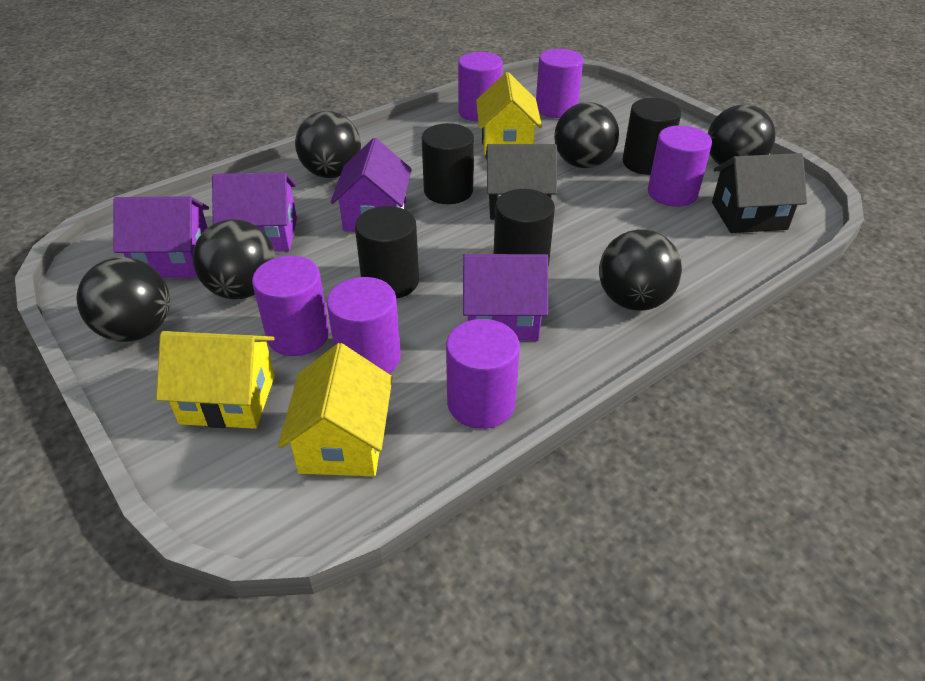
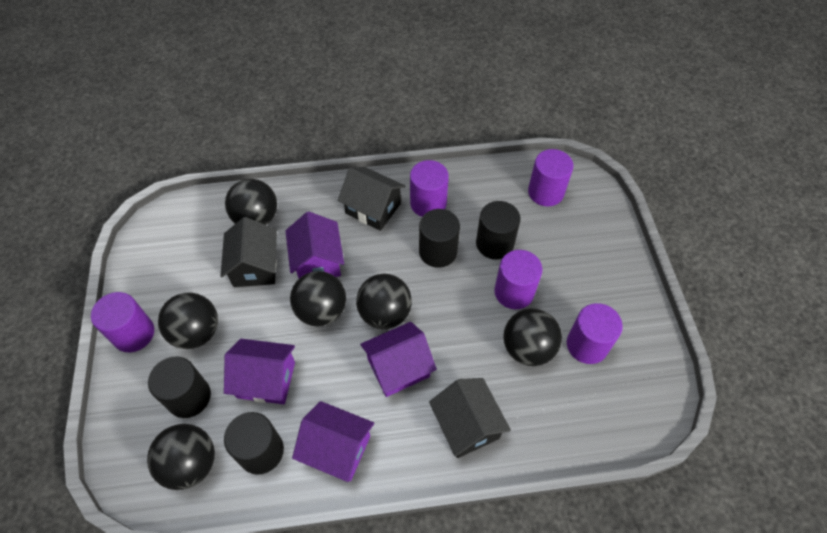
black house: [485,144,557,220] [712,153,807,233] = 2 -> [220,217,277,287] [338,167,405,231] [429,378,511,458] = 3
purple cylinder: [252,256,330,356] [327,277,401,374] [446,319,520,429] [458,52,503,122] [536,49,583,118] [648,125,712,207] = 6 -> [91,292,154,352] [410,160,449,217] [494,250,542,309] [528,149,574,206] [567,303,623,364] = 5
yellow house: [156,331,275,429] [278,343,393,476] [476,72,542,155] = 3 -> none = 0

